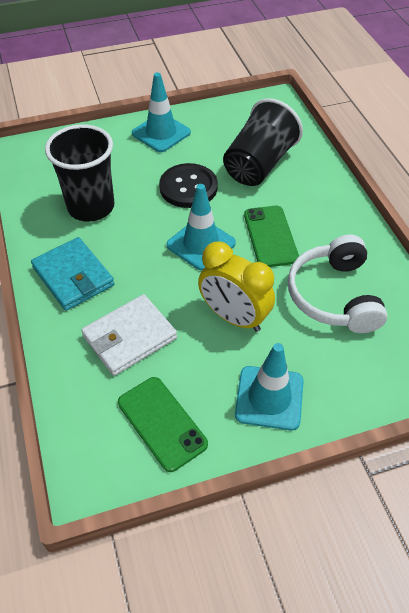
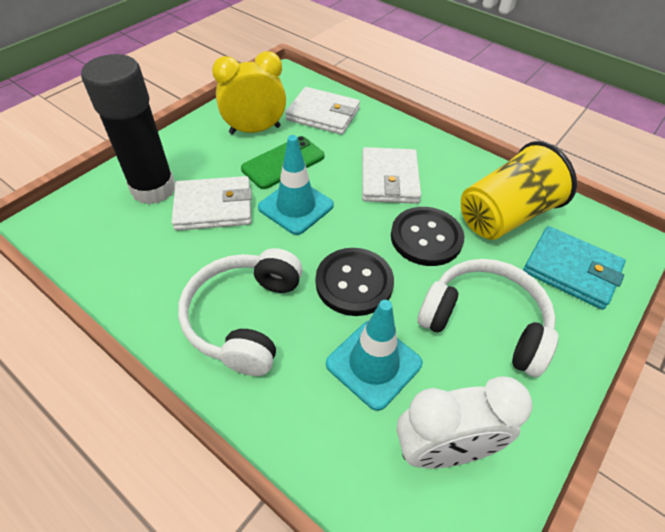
black button: [159,163,218,208] = 1 -> [316,248,394,316] [391,207,464,266] = 2
black cup: [45,124,114,222] [223,98,303,186] = 2 -> none = 0
black glue stick: none = 0 -> [81,54,175,204] = 1
green phone: [118,377,208,472] [244,206,299,267] = 2 -> [241,136,325,189] = 1
turquoise traffic cone: [132,72,191,152] [167,184,236,271] [235,343,304,430] = 3 -> [258,135,334,235] [326,300,422,411] = 2
white clock: none = 0 -> [397,376,532,469] = 1
white headphones: [288,234,388,333] = 1 -> [178,248,303,376] [417,259,558,377] = 2
white wallet: [81,294,177,376] = 1 -> [172,176,252,231] [285,87,360,135] [362,147,421,204] = 3
yellow cup: none = 0 -> [461,141,577,240] = 1

